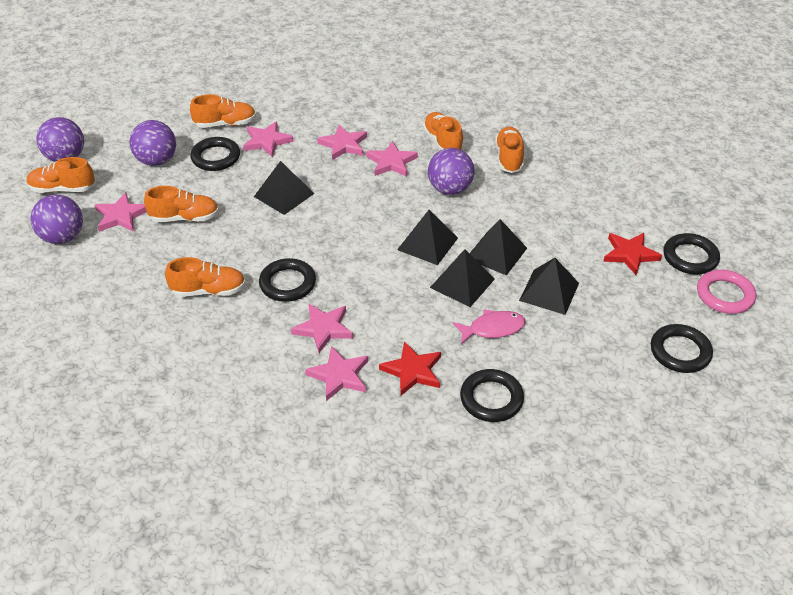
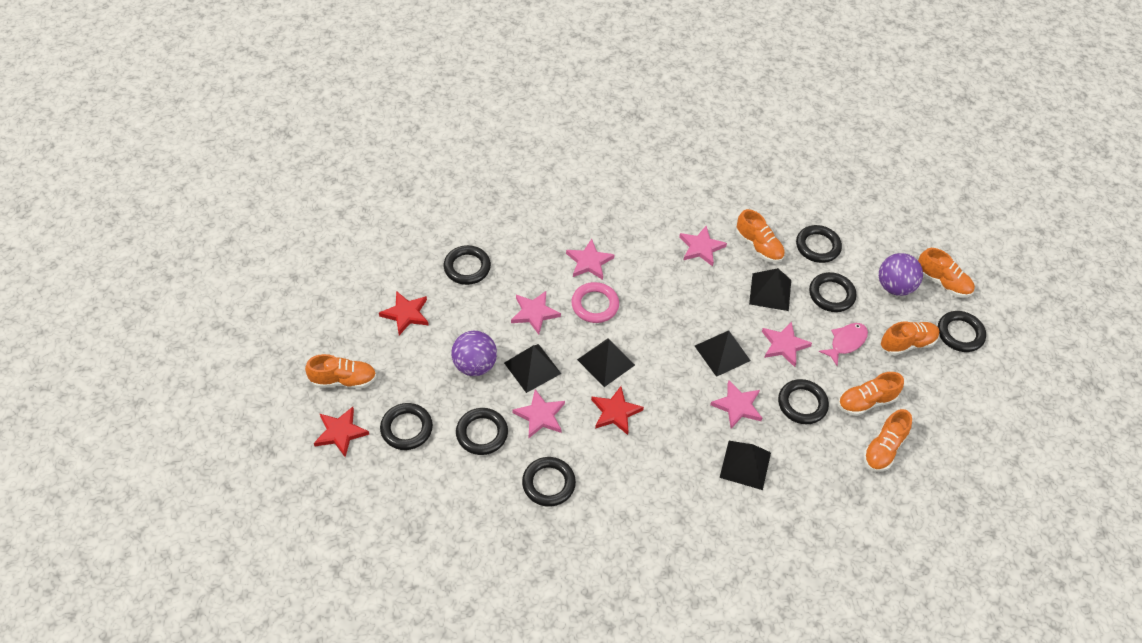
black ring: [190,137,240,171] [259,258,316,302] [460,369,524,422] [651,324,713,373] [663,233,720,274] = 5 -> [380,403,433,450] [444,245,491,285] [456,408,508,455] [522,457,576,507] [778,379,829,424] [796,225,842,263] [809,272,856,312] [938,311,986,352] = 8
purple ball: [30,194,83,244] [36,117,84,162] [130,120,176,166] [428,148,475,195] = 4 -> [451,331,497,376] [879,253,923,296] = 2
red star: [379,341,441,396] [603,233,662,275] = 2 -> [314,407,369,457] [379,291,429,335] [591,386,644,435] = 3

